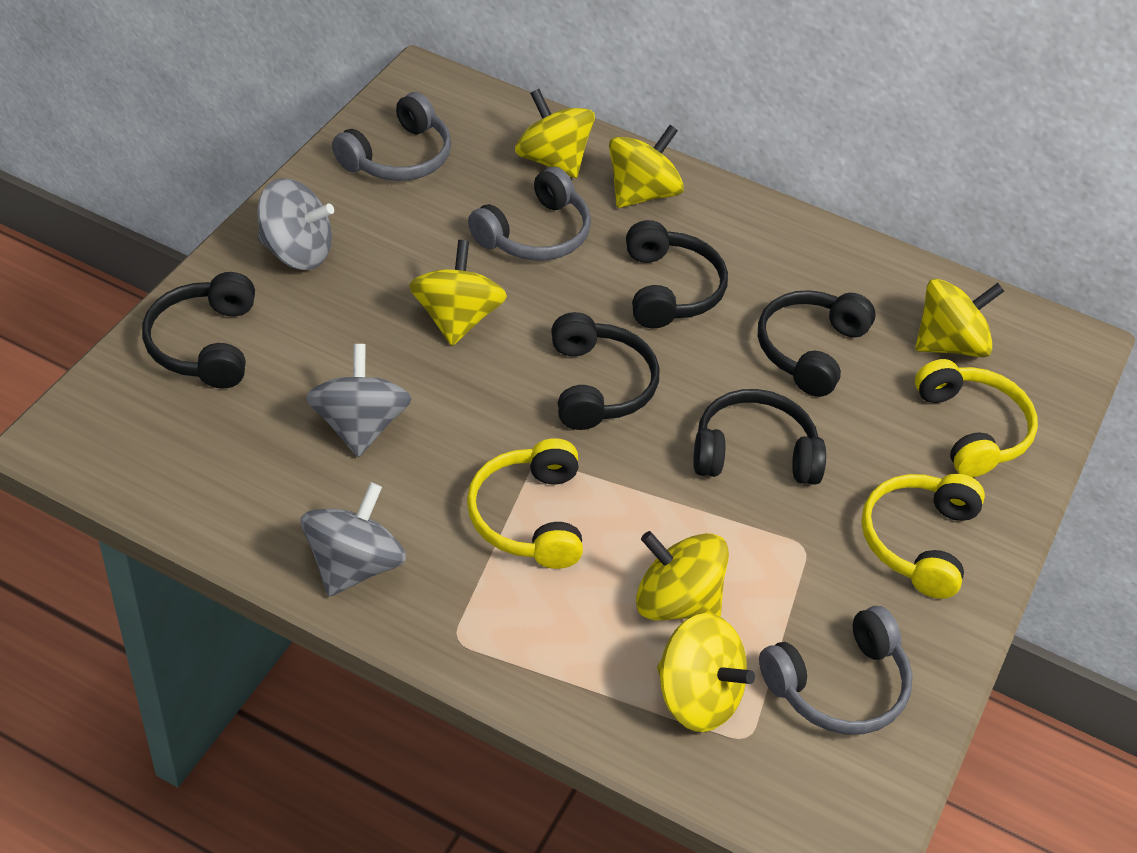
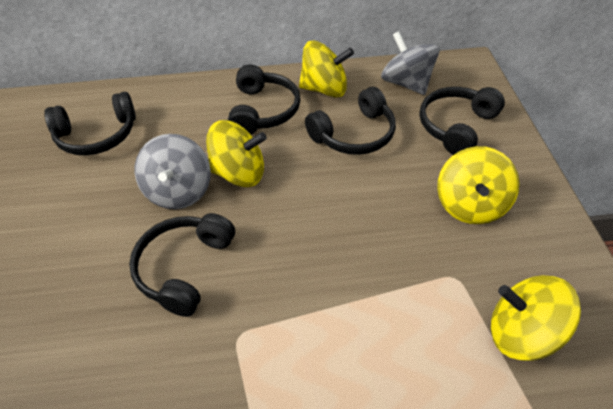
grey headphones: [332,92,451,181] [468,167,591,261] [759,606,913,734] = 3 -> none = 0
grey spinning top: [257,178,334,270] [301,482,406,597] [306,344,412,457] = 3 -> [134,134,211,209] [381,31,440,95] = 2
yellow headphones: [467,438,583,569] [861,474,985,599] [915,359,1038,477] = 3 -> none = 0
yellow spinning top: [409,240,507,346] [515,89,595,178] [609,125,684,208] [636,531,729,621] [657,613,755,732] [915,279,1004,357] = 6 -> [206,120,267,187] [299,41,354,97] [437,146,520,224] [491,275,581,361] = 4

